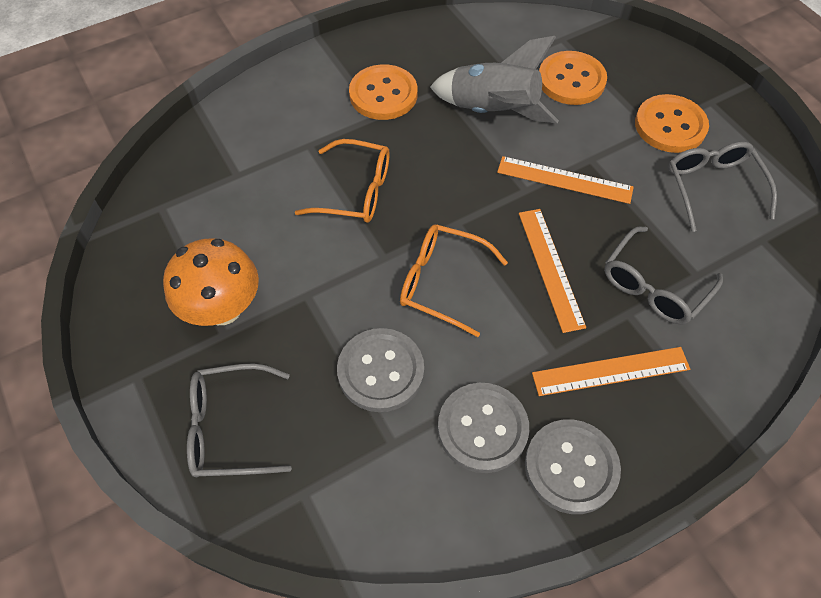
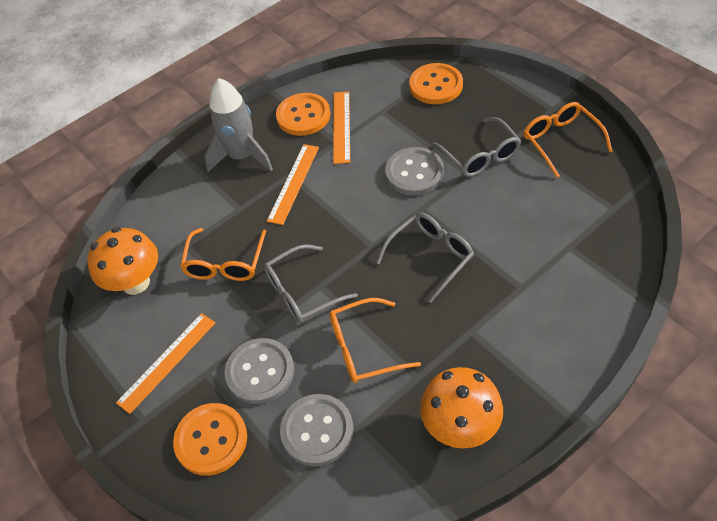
orange glasses: [295,139,390,223] [400,225,508,337] = 2 -> [180,228,266,281] [329,298,421,383] [524,102,613,178] = 3
orange mushroom: [163,238,259,326] = 1 -> [87,227,158,295] [420,367,503,448] = 2

